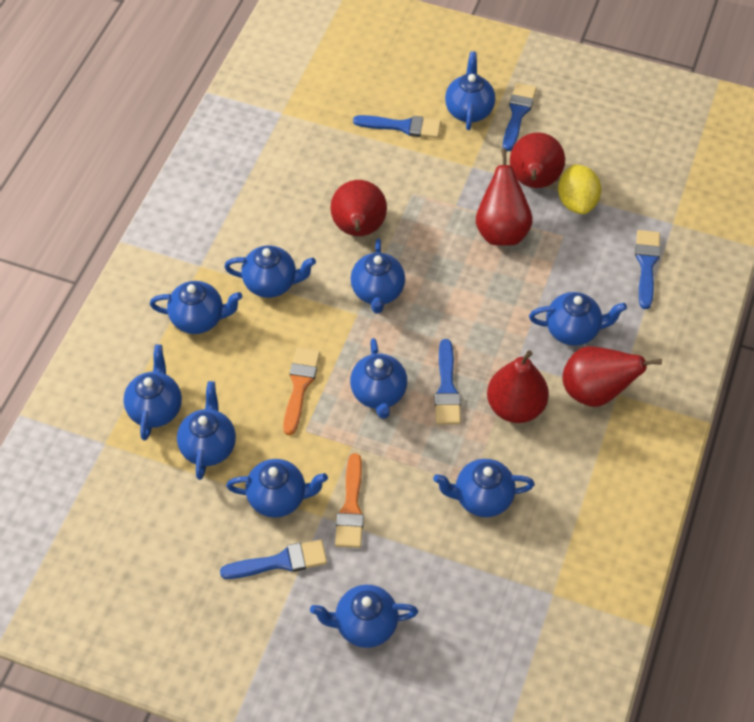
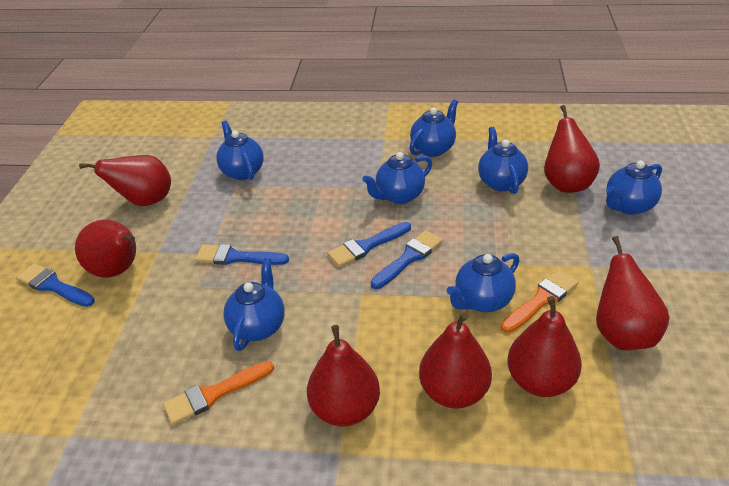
blue brush: [220,540,327,579] [353,115,441,138] [434,339,461,424] [503,83,537,151] [635,230,661,309] = 5 -> [16,264,95,307] [195,244,289,265] [327,222,411,267] [371,230,443,289] = 4
blue teapot: [123,344,182,441] [150,281,242,334] [177,381,236,480] [224,245,316,298] [226,459,328,518] [310,585,418,648] [350,338,407,419] [351,239,405,313] [433,459,535,517] [445,52,495,130] [529,292,627,346] = 11 -> [216,121,264,180] [223,258,285,351] [362,152,432,204] [409,99,458,157] [446,253,520,312] [478,127,528,194] [606,161,662,215] = 7
red pear: [331,180,387,236] [476,148,533,245] [487,350,549,423] [510,132,565,188] [562,346,662,407] = 5 -> [75,220,136,278] [79,155,171,206] [307,325,380,427] [419,313,492,409] [507,296,582,397] [544,105,600,193] [596,236,670,351] = 7
yellow lemon: [558,164,601,214] = 1 -> none = 0

